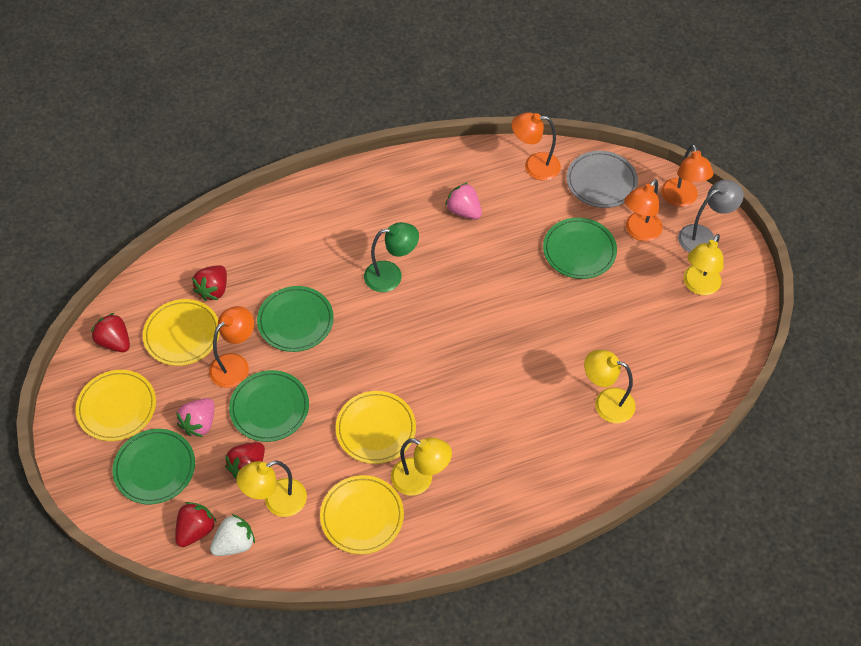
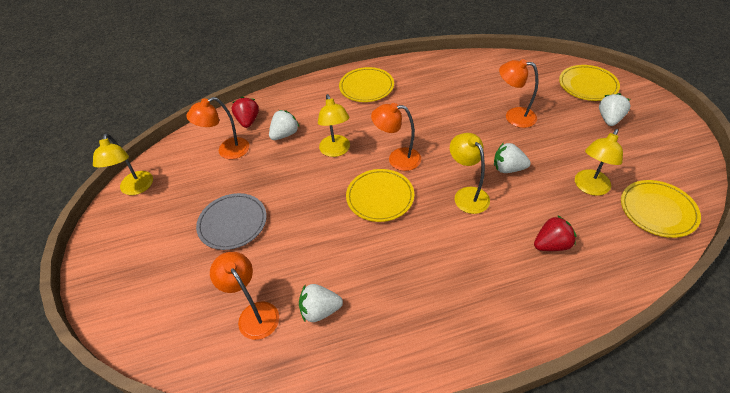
green lamp: [364,222,419,292] = 1 -> none = 0
green plate: [112,429,195,504] [229,370,309,442] [257,286,334,352] [543,217,617,279] = 4 -> none = 0
grey lamp: [678,180,744,253] = 1 -> none = 0
pink strawberry: [176,398,214,437] [445,183,482,219] = 2 -> none = 0
red strawberry: [91,313,130,352] [175,502,217,547] [192,265,227,301] [225,442,265,479] = 4 -> [232,97,259,128] [534,215,577,251] = 2
white strawberry: [210,514,255,556] = 1 -> [269,110,299,140] [299,284,343,322] [494,142,531,173] [599,93,631,126] = 4

